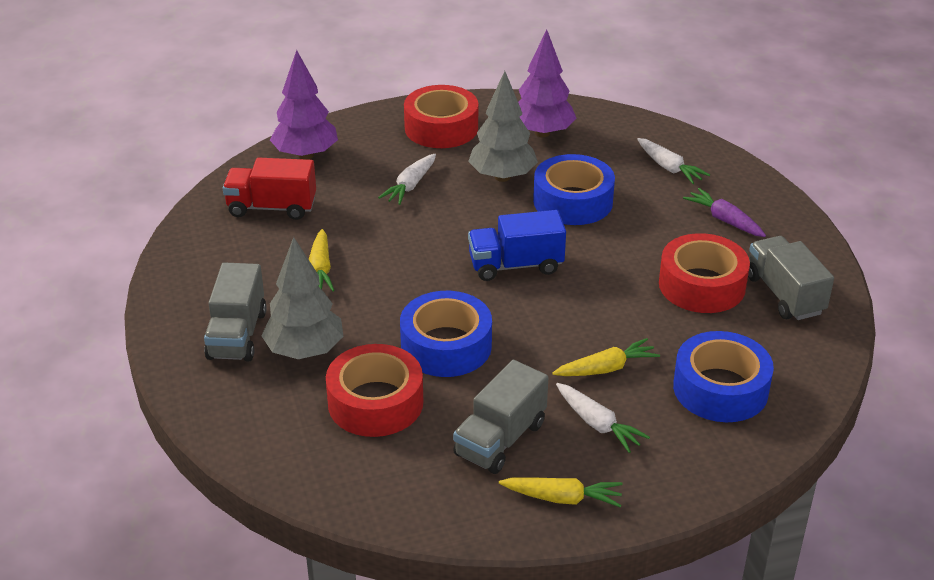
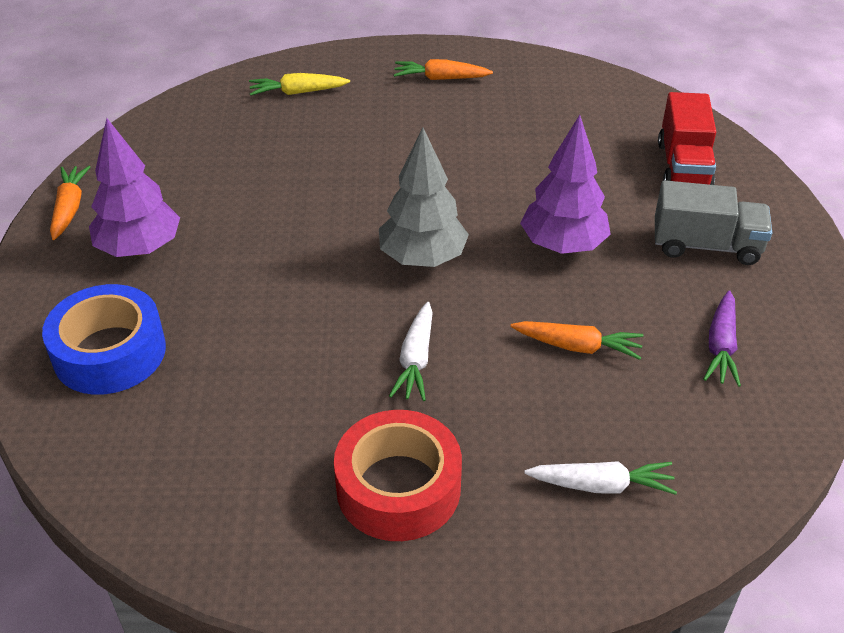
blue tape: [400,291,492,377] [533,154,615,225] [673,331,774,422] = 3 -> [42,284,166,395] = 1
blue truck: [468,210,566,281] = 1 -> none = 0
grey tree: [261,237,344,359] [468,71,538,182] = 2 -> [379,128,469,267] = 1
grey truck: [204,262,267,362] [453,360,548,474] [748,236,834,320] = 3 -> [655,180,772,265] = 1
orange carrot: none = 0 -> [50,166,90,240] [394,59,493,80] [510,321,643,360] = 3
red tape: [326,344,423,437] [404,85,478,148] [659,233,750,313] = 3 -> [334,410,462,541] = 1
white carrot: [378,154,436,205] [556,383,650,453] [637,138,710,184] = 3 -> [389,302,433,401] [524,461,677,495] = 2
yellow carrot: [309,229,335,292] [499,477,623,508] [552,338,660,376] = 3 -> [249,73,350,96] = 1

